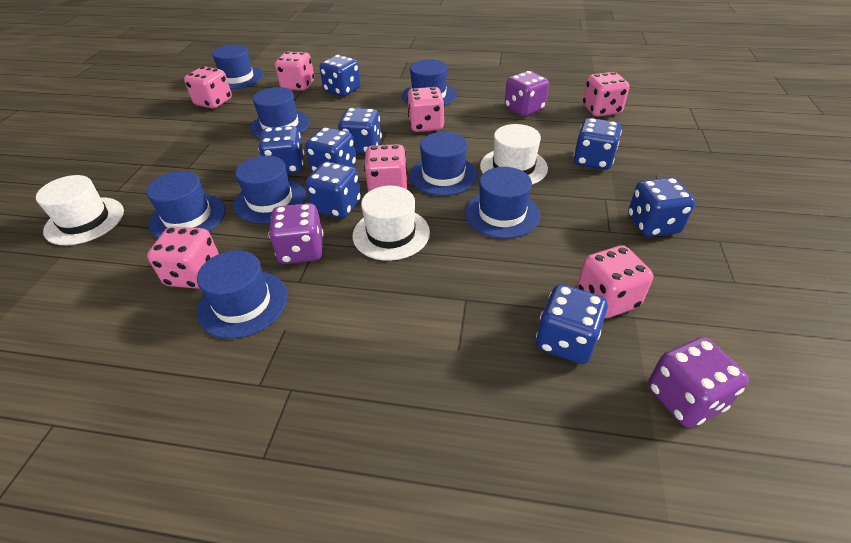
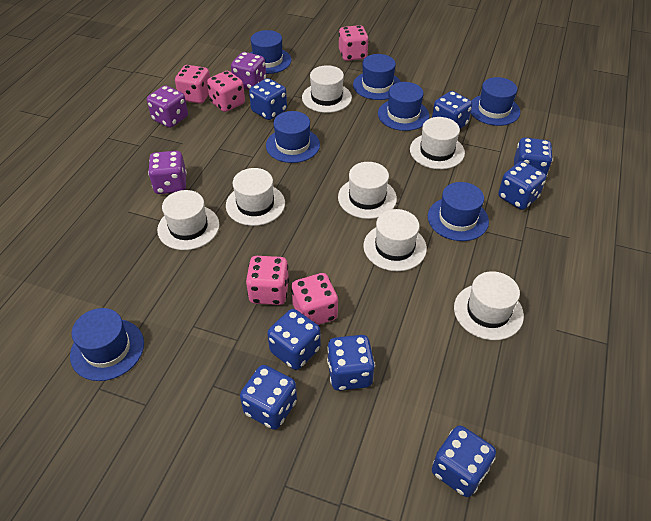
blue hat: [146,171,225,238] [197,250,287,339] [212,45,263,90] [234,155,306,223] [250,87,310,139] [402,59,457,106] [410,132,478,196] [465,167,540,239] = 8 -> [70,308,144,381] [250,30,292,74] [266,111,320,163] [353,54,401,100] [378,82,429,131] [428,182,489,241] [471,77,520,126] = 7
pink dice: [147,226,219,289] [184,66,232,109] [275,52,314,91] [364,144,408,192] [407,87,445,132] [577,245,653,318] [583,72,629,117] = 7 -> [175,65,210,104] [207,71,245,112] [246,256,289,305] [291,273,338,325] [339,25,369,61] = 5
white hat: [36,175,124,245] [353,186,430,261] [480,124,548,185] = 3 -> [157,190,219,250] [226,168,285,226] [302,65,352,113] [338,162,397,219] [363,209,427,271] [410,117,465,169] [454,271,524,340] = 7

